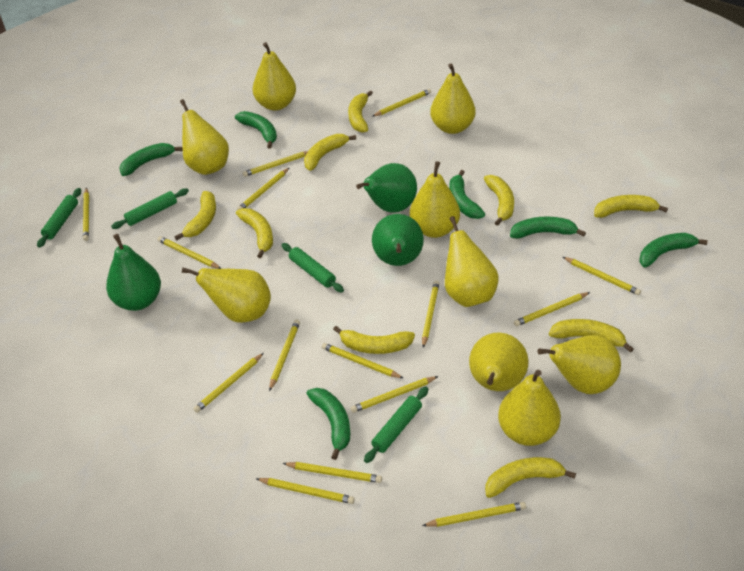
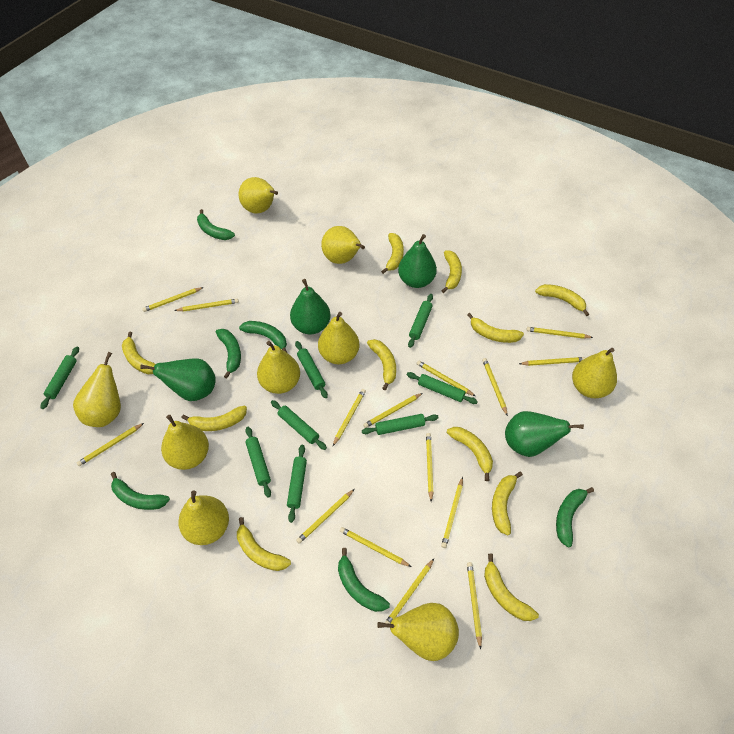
green pear: [106,234,161,311] [356,163,417,213] [372,214,424,266] = 3 -> [140,358,216,401] [290,279,331,334] [398,234,437,288] [505,411,584,457] = 4
green rolling pin: [37,188,81,248] [111,188,189,229] [282,243,344,292] [364,387,428,463] = 4 -> [41,346,79,409] [245,427,271,497] [271,400,327,450] [287,445,307,523] [295,341,328,398] [362,414,439,435] [407,372,478,404] [408,294,433,348] = 8
yellow banana: [174,191,216,240] [236,208,273,258] [304,134,356,171] [333,326,415,354] [348,90,373,133] [484,175,514,226] [485,457,576,498] [549,319,634,353] [594,195,668,218] = 9 -> [122,332,155,374] [182,406,247,431] [237,517,291,571] [367,339,396,390] [381,233,404,274] [441,250,462,293] [447,427,493,481] [467,313,524,343] [484,553,539,621] [492,471,523,535] [535,284,589,316] = 11

